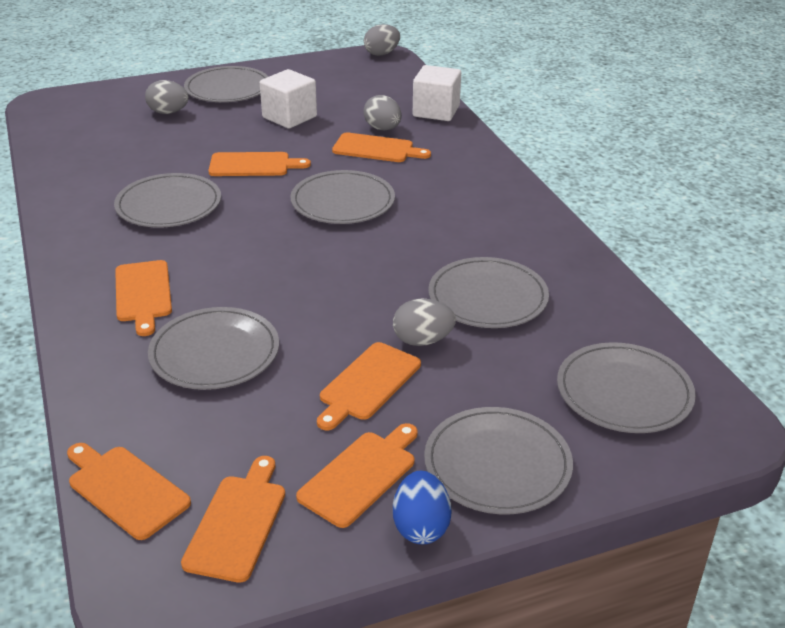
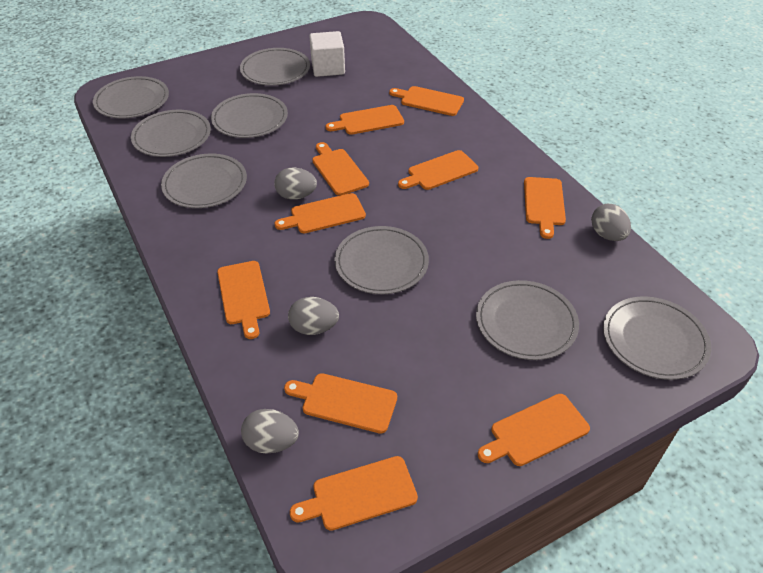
blue egg: [393,471,452,544] = 1 -> none = 0
grey plate: [114,173,221,227] [148,307,279,390] [184,66,269,102] [290,170,395,224] [424,407,573,514] [429,257,549,328] [557,342,696,433] = 7 -> [93,76,169,118] [131,110,211,157] [161,154,247,208] [211,93,288,138] [240,48,310,86] [334,226,429,294] [476,280,579,360] [603,296,711,380] = 8
orange cutting board: [67,443,191,540] [115,260,172,336] [181,456,285,583] [208,152,311,176] [296,423,418,528] [317,342,421,430] [332,132,431,162] = 7 -> [217,261,270,339] [275,193,366,233] [284,373,397,434] [290,456,418,531] [312,142,369,196] [325,105,404,135] [389,86,464,116] [398,150,478,190] [478,394,590,466] [524,177,566,239] = 10
white cube: [260,69,317,128] [413,65,461,121] = 2 -> [309,31,345,77] = 1

